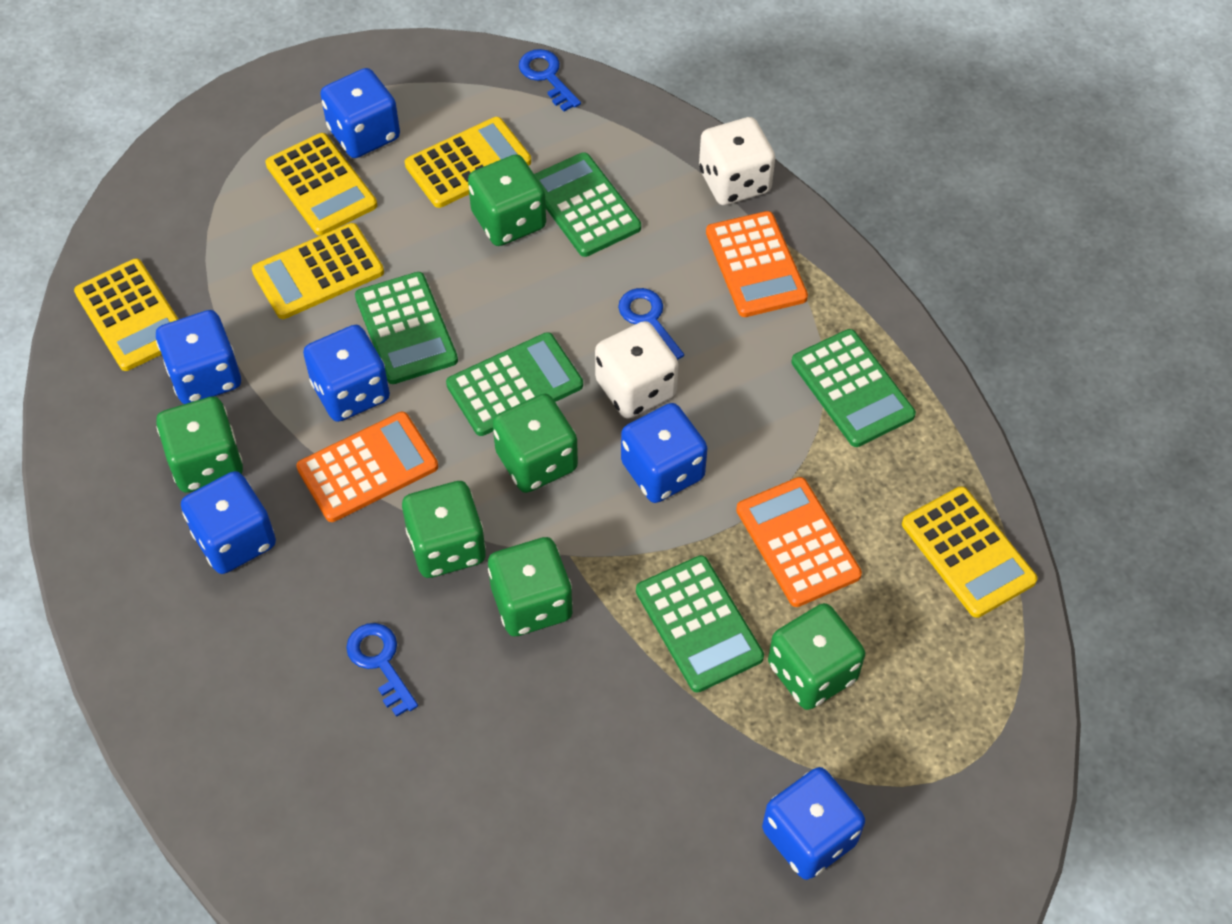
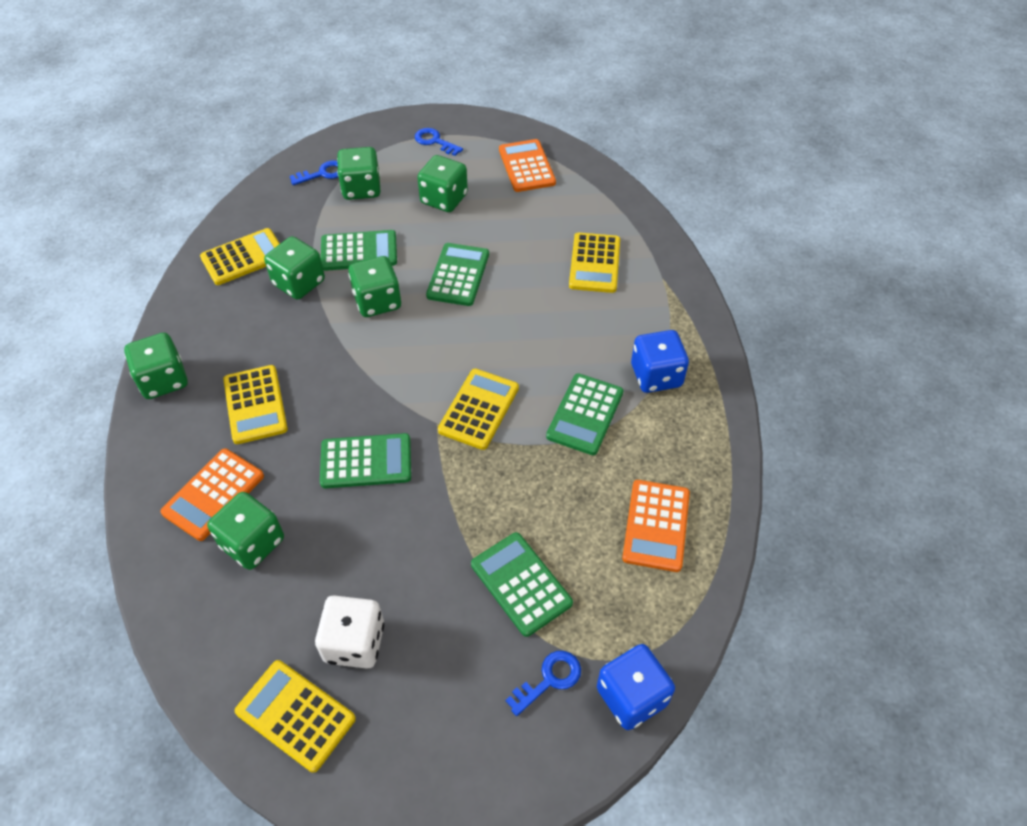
blue dice: [156,310,241,404] [181,471,276,574] [303,325,390,422] [320,68,400,158] [621,403,707,503] [762,767,865,880] = 6 -> [597,644,675,730] [631,330,689,393] = 2
white dice: [595,321,679,419] [699,117,775,205] = 2 -> [315,595,384,669] = 1

